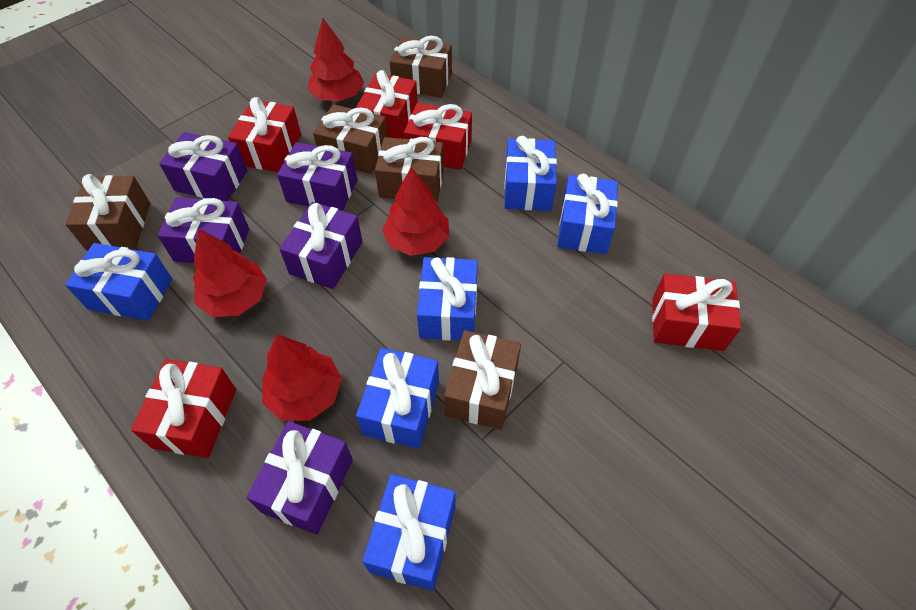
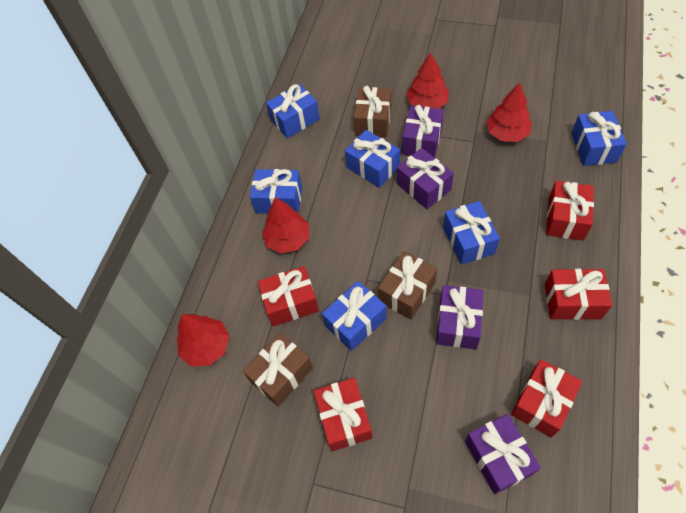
brown gift: [65,174,150,251] [313,104,388,174] [375,137,444,202] [390,36,452,98] [444,330,521,430] = 5 -> [243,333,313,407] [354,86,391,137] [378,251,437,320] = 3
purple gift: [157,197,249,263] [159,132,248,201] [246,421,353,535] [277,142,357,211] [279,202,363,289] = 5 -> [397,148,454,209] [402,105,444,158] [436,285,484,349] [465,414,541,494] = 4

